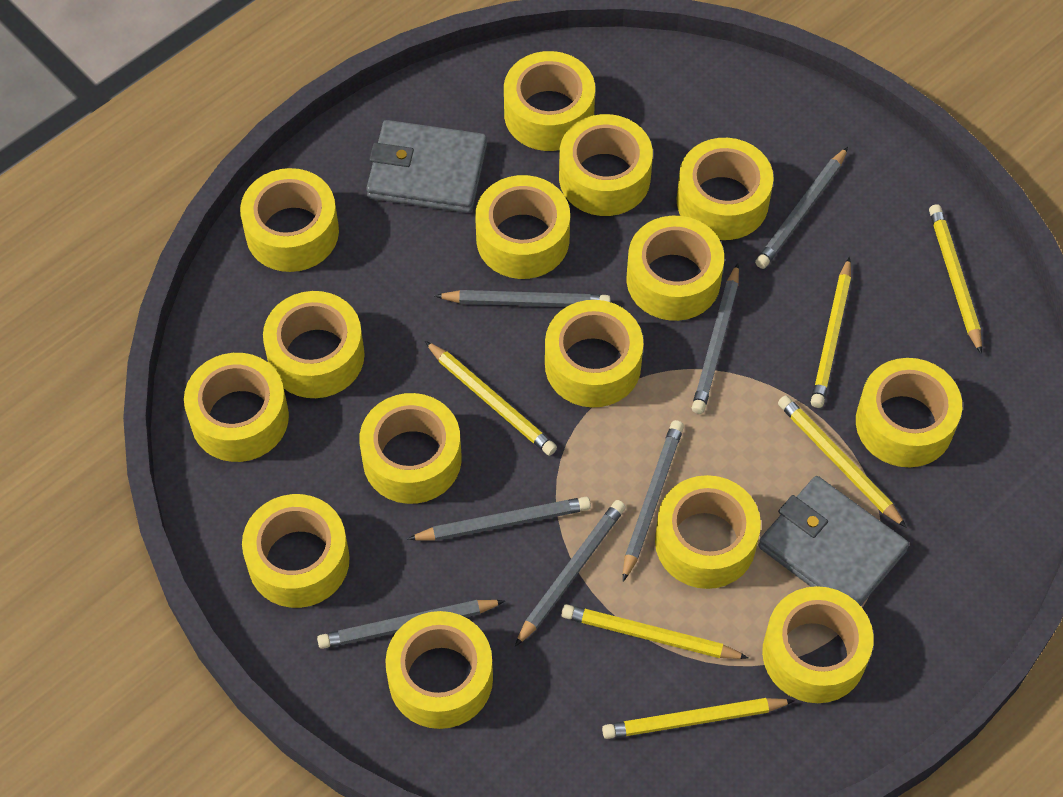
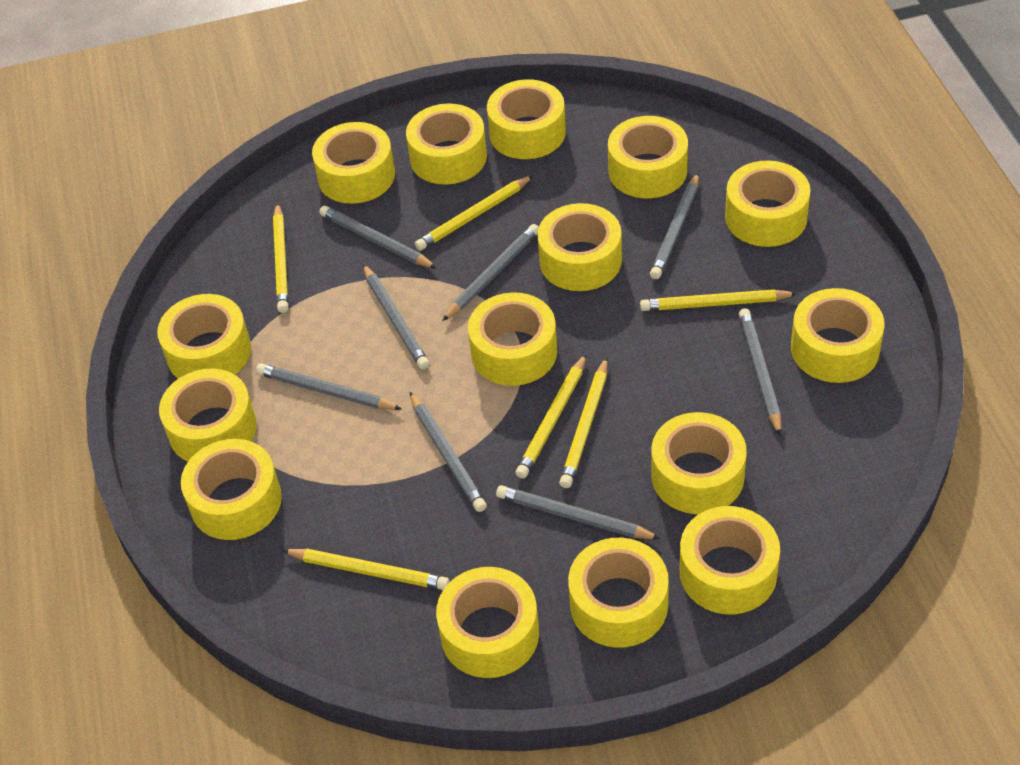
grey pencil: [317,600,505,649] [408,497,591,541] [435,290,610,307] [515,500,626,647] [623,420,684,582] [692,263,739,414] [755,147,848,269] = 7 -> [256,363,402,410] [320,206,437,268] [363,264,429,369] [410,392,487,512] [442,224,539,321] [496,485,661,539] [650,173,699,279] [739,308,782,436] = 8
grey wallet: [366,120,487,213] [758,476,909,606] = 2 -> none = 0

